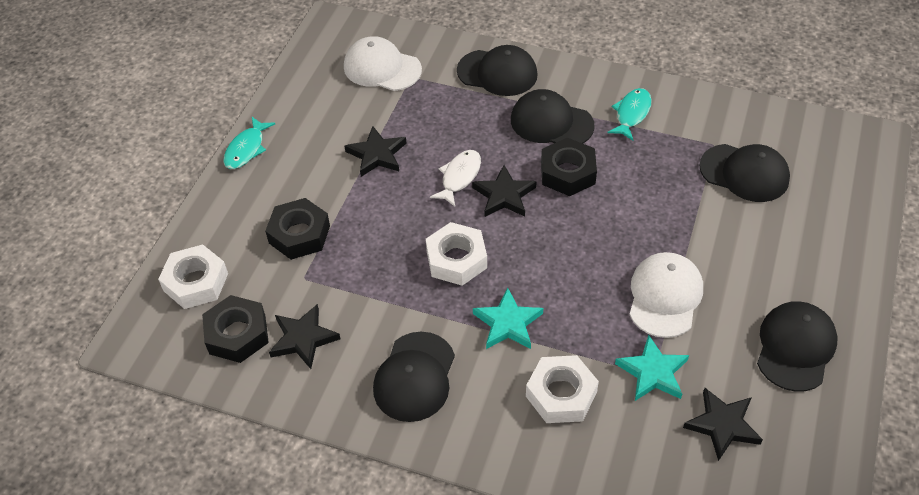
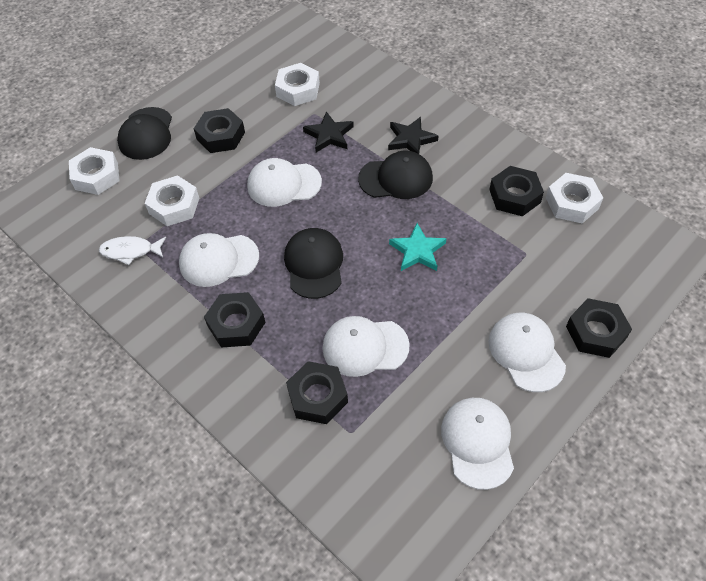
black cap: [373,332,455,422] [457,45,538,96] [511,89,595,143] [699,144,790,202] [757,301,838,392] = 5 -> [117,107,172,160] [284,228,343,299] [358,151,433,199] = 3
black nut: [202,295,269,363] [265,198,330,260] [541,138,597,196] = 3 -> [194,108,245,153] [204,292,266,348] [286,361,348,424] [489,166,544,216] [566,298,632,358] = 5
black star: [269,304,341,369] [345,126,407,177] [472,165,537,217] [683,388,763,461] = 4 -> [303,112,354,152] [388,117,438,154] = 2
turquoise fish: [224,117,275,169] [607,88,652,140] = 2 -> none = 0
turquoise star: [473,288,543,349] [615,335,689,401] = 2 -> [389,223,447,271] = 1
white cap: [344,36,422,91] [629,252,703,338] = 2 -> [179,233,259,287] [247,158,322,207] [322,316,410,377] [441,398,514,490] [488,313,566,392] = 5
white nut: [158,244,228,309] [426,222,487,286] [526,355,599,423] = 3 -> [69,147,120,195] [145,175,199,226] [275,63,320,106] [546,173,603,223] = 4

